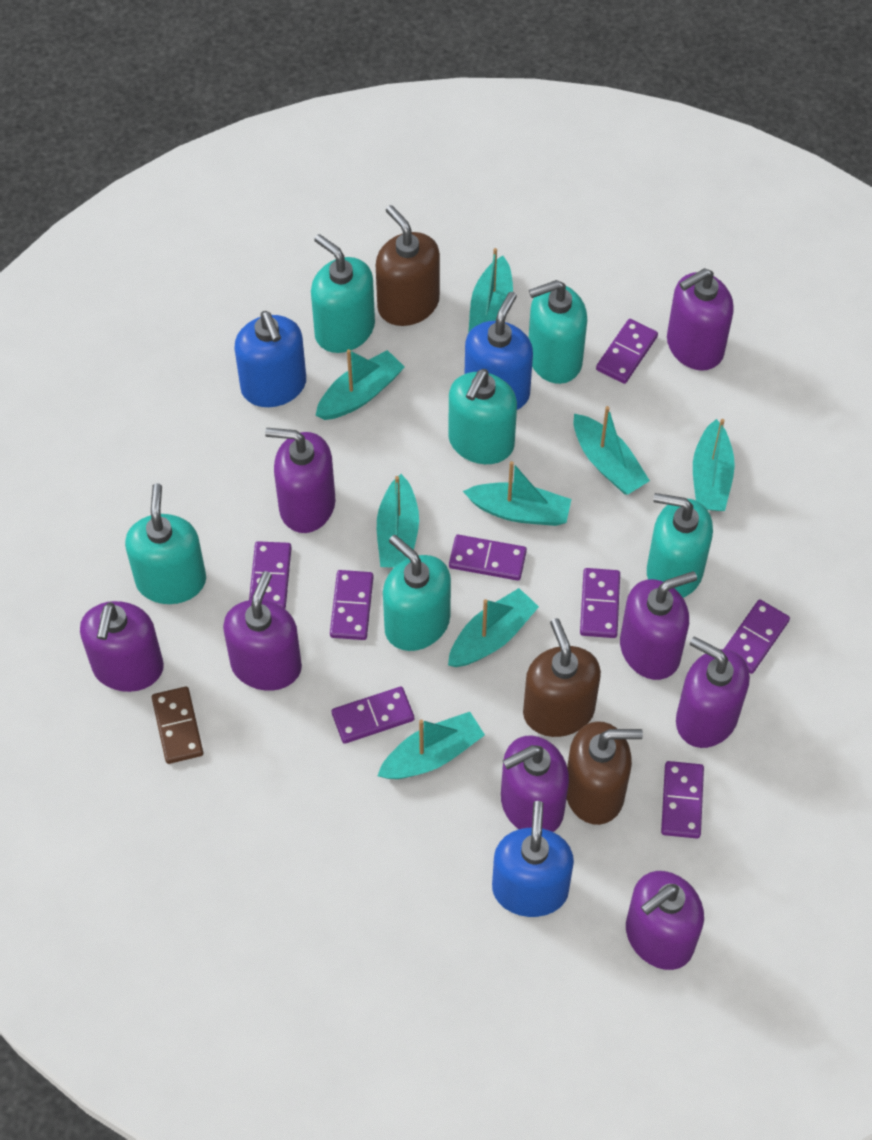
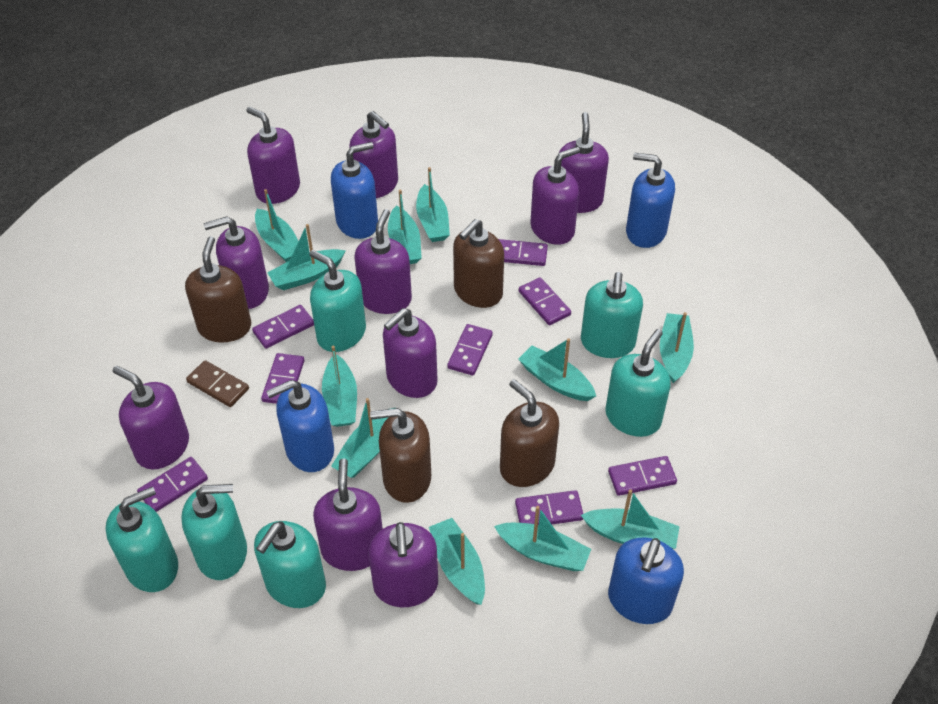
blue soap dispenser: [234,311,306,407] [465,292,533,410] [492,801,574,917] = 3 -> [266,380,334,472] [331,142,378,239] [608,537,684,624] [626,153,675,248] = 4
brown soap dispenser: [376,205,440,326] [523,618,601,737] [567,721,643,825] = 3 -> [185,236,251,342] [370,408,431,503] [453,219,504,308] [500,379,559,487] = 4
purple soap dispenser: [80,601,164,692] [223,571,302,691] [265,428,335,533] [501,736,569,832] [620,571,697,680] [626,871,704,970] [667,268,734,371] [676,637,750,748] = 8 -> [113,366,189,470] [204,216,269,309] [246,107,300,204] [313,458,383,571] [349,111,398,198] [354,209,412,314] [368,522,438,607] [383,308,438,398] [530,147,580,245] [559,112,609,213] = 10
turquoise boat: [315,349,405,420] [377,474,419,568] [377,712,485,779] [448,588,539,667] [463,461,571,526] [468,248,513,333] [574,406,650,495] [693,419,735,511] = 8 -> [255,189,299,262] [267,224,346,290] [322,346,357,427] [331,398,394,478] [388,189,422,264] [416,167,450,242] [429,518,485,605] [494,506,591,571] [518,338,596,401] [581,489,680,549] [660,312,694,383] = 11

